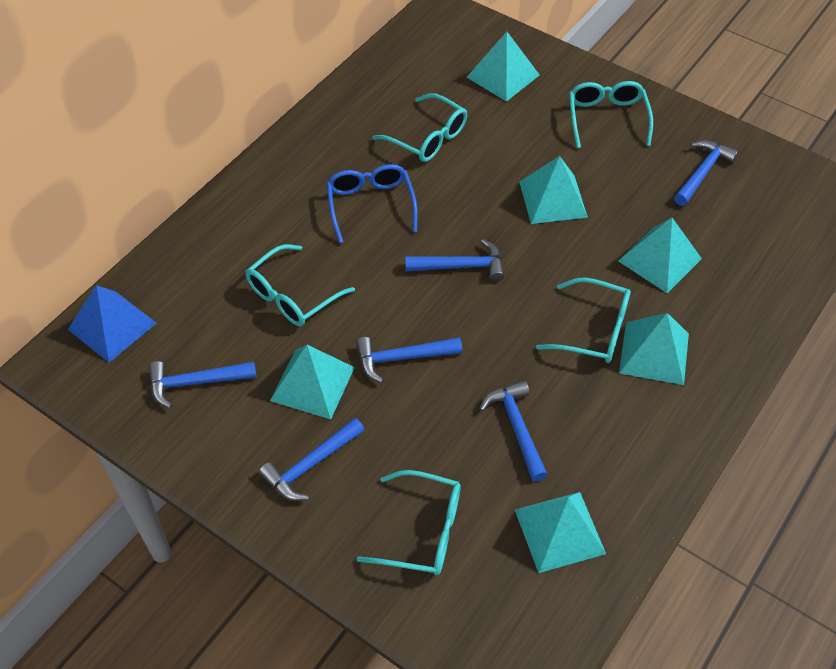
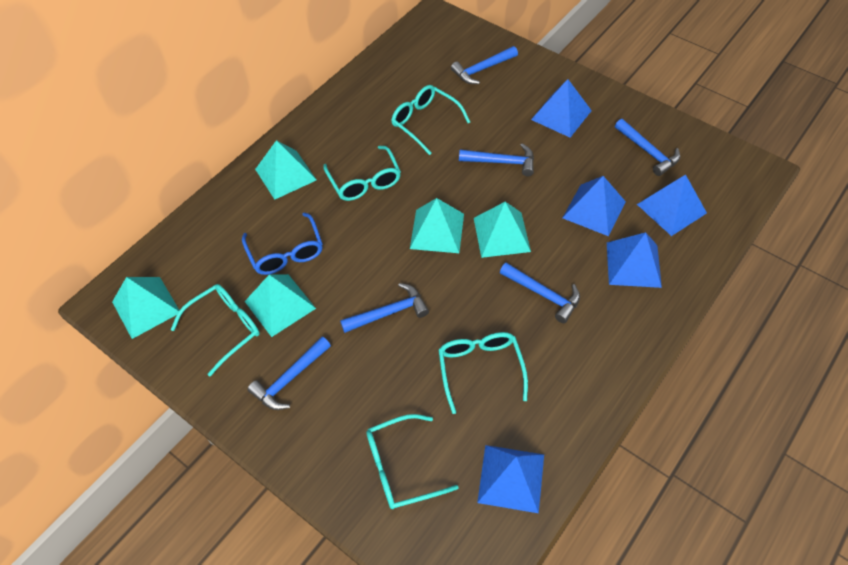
blue pyramid: [68,285,157,363] = 1 -> [477,445,544,513] [531,79,592,138] [563,176,626,236] [607,232,662,288] [637,175,707,236] = 5
turquoise pyramid: [270,345,355,419] [467,32,540,102] [515,492,606,573] [519,156,588,224] [618,218,702,293] [619,313,689,385] = 6 -> [112,277,180,339] [244,274,316,337] [255,140,316,200] [410,198,464,253] [474,202,531,258] = 5

